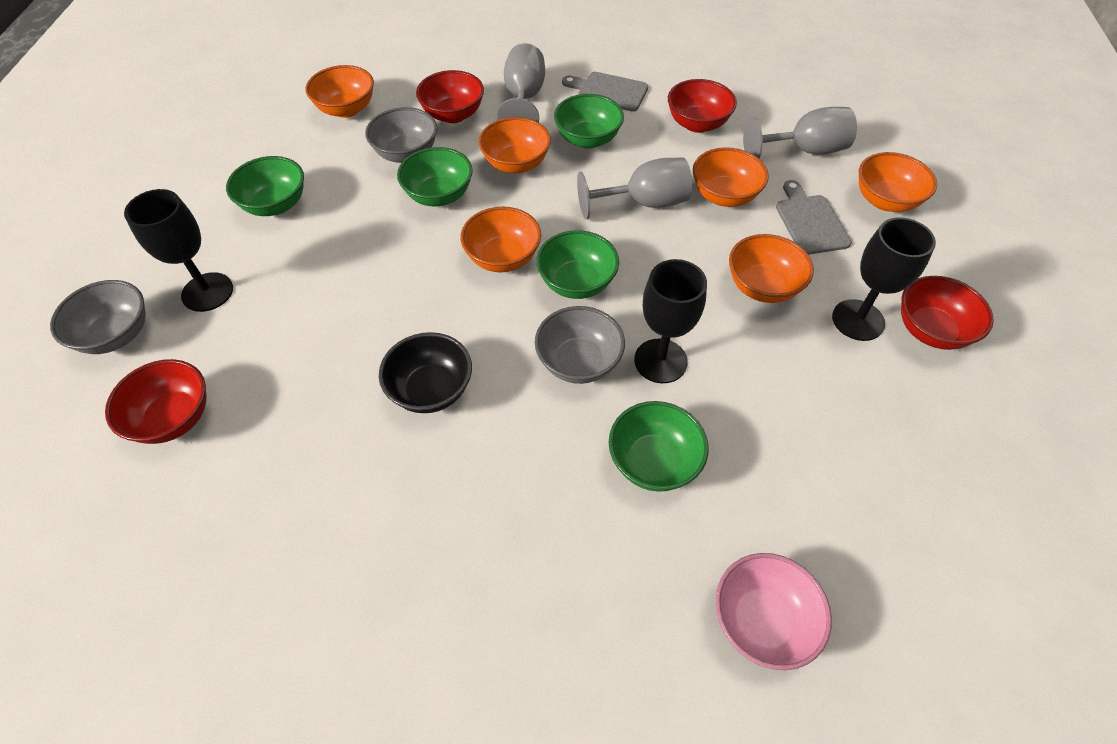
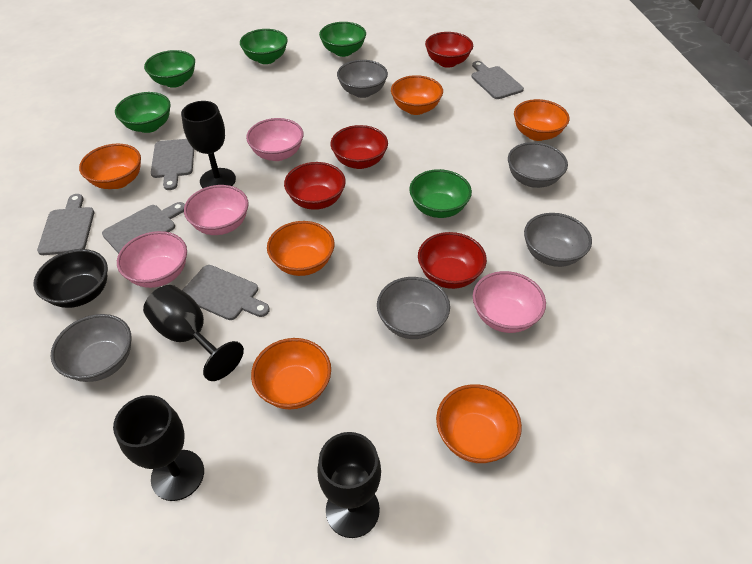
black goblet: [124,189,233,312] [634,259,707,383] [832,217,936,341] = 3 -> [113,395,204,501] [143,285,244,381] [181,101,236,188] [317,432,381,538] = 4
grey bowl: [50,280,146,354] [365,107,437,163] [535,306,625,384] = 3 -> [51,314,131,382] [337,60,388,98] [377,277,450,339] [508,142,568,188] [524,213,592,267] = 5
grey cutting board: [562,72,648,112] [776,180,852,255] = 2 -> [37,194,94,255] [102,202,185,254] [151,139,194,190] [182,265,270,320] [472,61,524,99] = 5
grey goblet: [497,43,545,122] [577,157,692,219] [743,107,857,158] = 3 -> none = 0
pink bowl: [715,553,832,670] = 1 -> [117,231,187,288] [184,185,249,235] [246,118,304,161] [473,271,546,333] = 4

